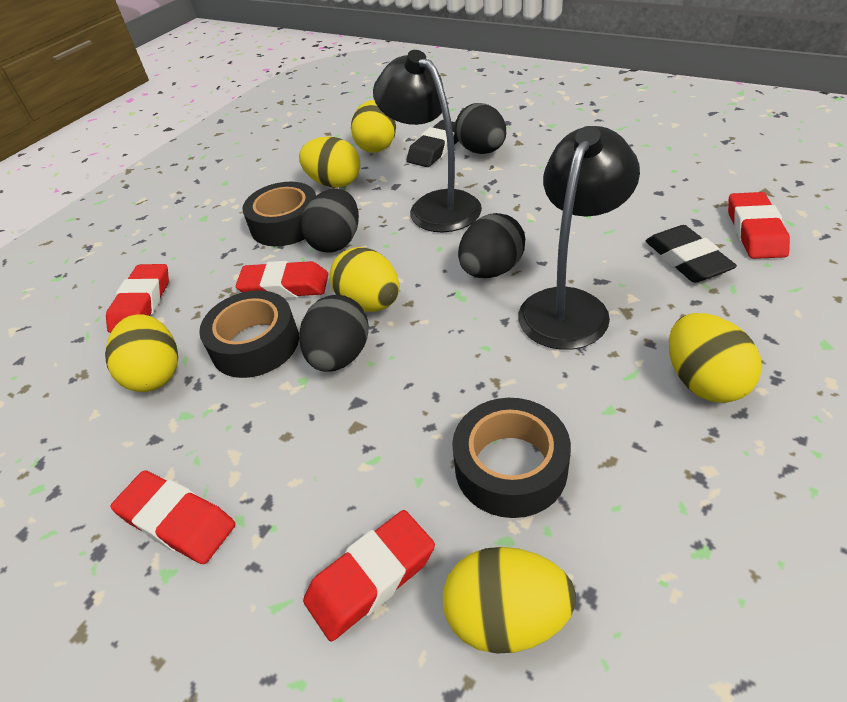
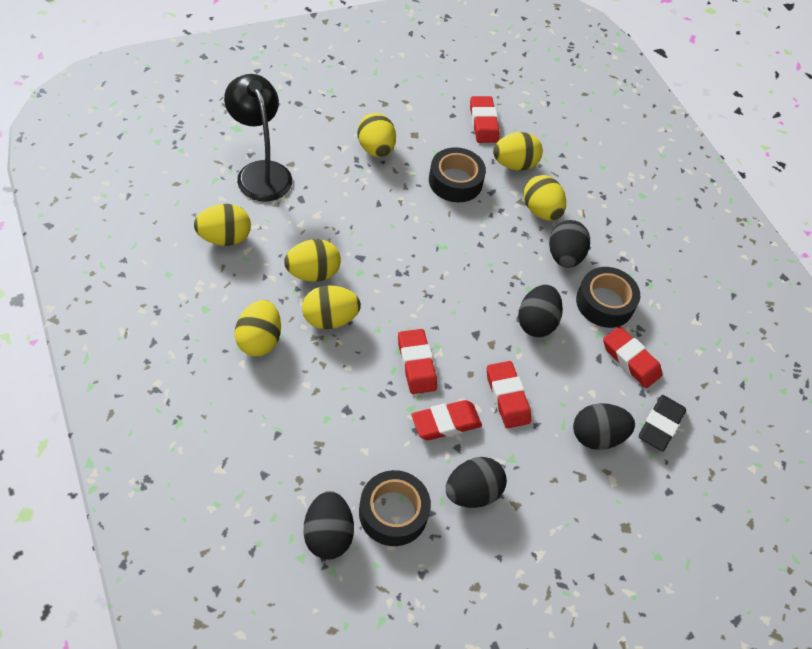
black egg: [299,295,369,372] [301,189,359,252] [455,103,506,154] [458,213,525,278] = 4 -> [304,491,354,560] [446,457,507,508] [518,285,563,337] [549,220,590,268] [573,403,635,450] = 5
black eraser: [407,120,459,167] [646,225,737,283] = 2 -> [639,395,686,451] = 1
black lamp: [373,50,482,233] [518,126,640,350] = 2 -> [224,74,292,202] = 1
yellow egg: [105,314,178,392] [299,137,360,188] [330,247,399,312] [351,100,396,153] [443,547,576,654] [669,313,762,403] = 6 -> [194,204,251,246] [235,300,281,356] [284,239,341,282] [302,285,361,329] [357,113,396,157] [493,132,543,171] [524,175,566,221] = 7

